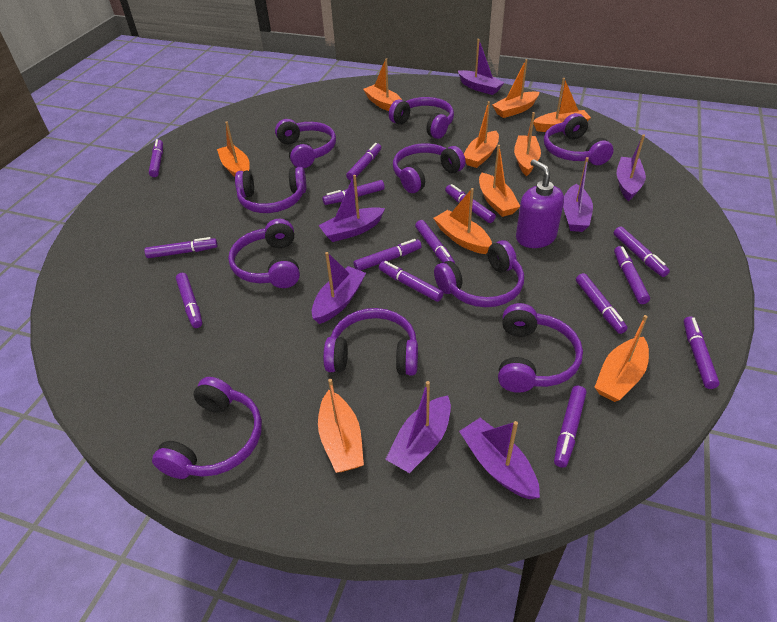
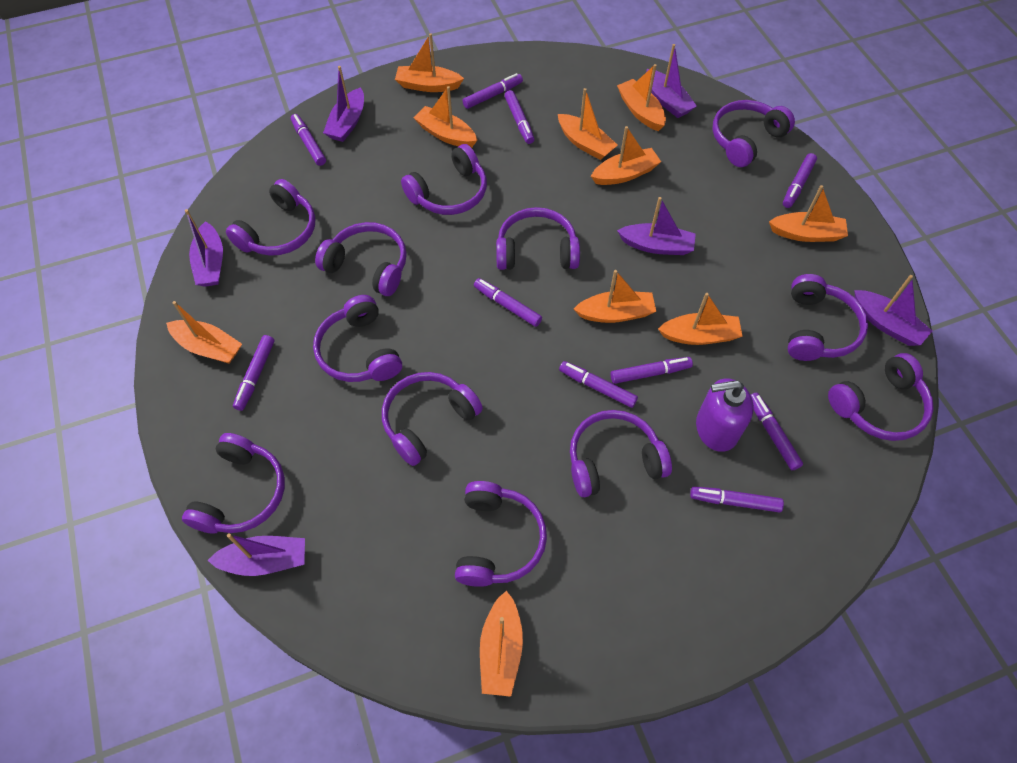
purple boat: [312,252,366,324] [318,175,385,242] [385,381,451,473] [458,39,505,95] [459,418,540,499] [563,157,593,232] [617,134,646,201] = 7 -> [185,209,223,287] [207,533,305,576] [323,66,364,142] [617,197,696,255] [646,44,697,118] [854,275,932,346] = 6
purple headphones: [152,377,262,479] [228,219,300,288] [235,167,306,213] [275,119,336,168] [323,308,418,375] [389,97,454,139] [393,143,466,193] [434,240,524,307] [498,303,583,393] [544,113,613,165] = 10 -> [182,433,285,533] [226,179,315,256] [313,295,402,382] [315,222,407,296] [382,372,483,466] [401,144,487,215] [455,481,547,587] [496,207,580,270] [570,410,672,497] [712,100,795,167] [788,274,868,361] [828,353,934,441] = 12
purple marker: [144,237,218,258] [149,139,163,177] [176,273,202,328] [322,180,385,205] [346,143,381,181] [354,239,422,271] [379,261,444,302] [415,220,455,263] [445,184,496,223] [554,386,586,468] [576,273,628,334] [614,226,670,277] [614,246,650,304] [684,316,720,389] = 14 -> [233,335,275,411] [291,114,326,166] [463,73,523,109] [474,278,542,327] [505,90,534,144] [559,361,638,408] [610,357,693,384] [690,487,784,512] [751,392,803,470] [783,153,817,208] = 10

